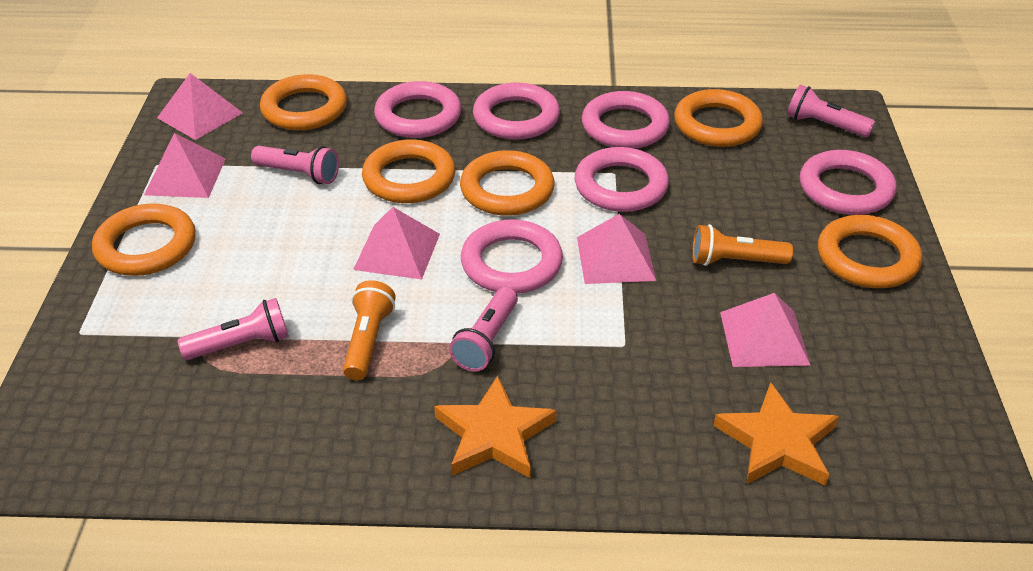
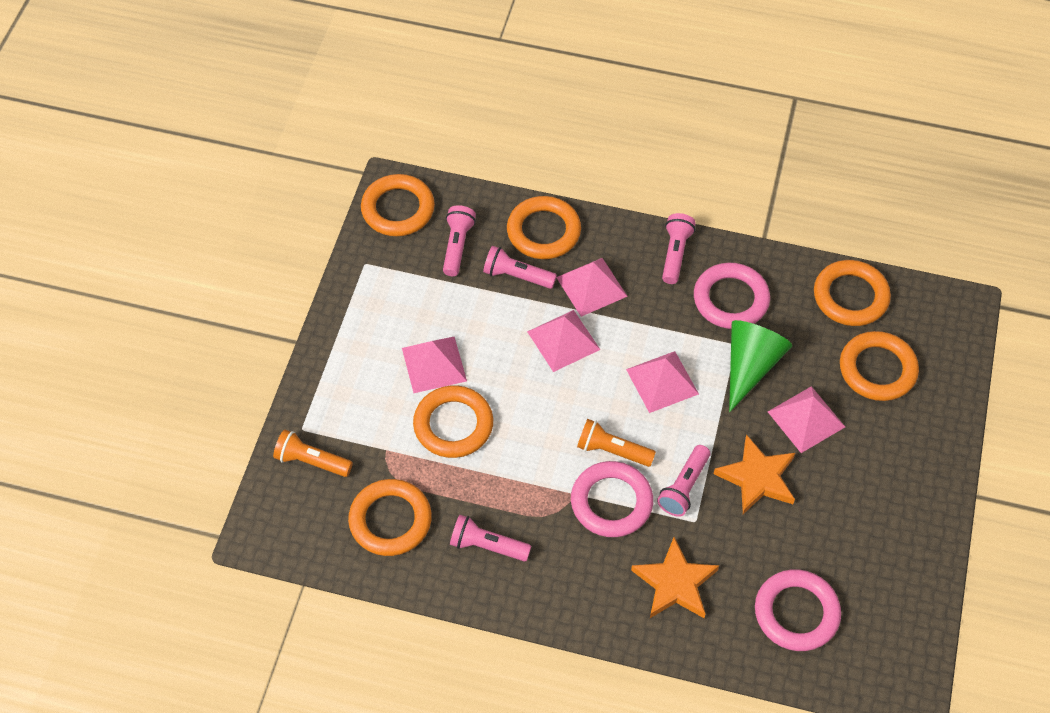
green cone: none = 0 -> [729,320,792,412] = 1
pink flashlight: [178,298,289,360] [251,146,339,184] [449,287,518,372] [787,85,875,137] = 4 -> [443,205,476,276] [450,515,531,561] [483,246,557,289] [657,445,710,517] [662,213,696,284] = 5
pink ring: [374,81,461,138] [461,219,563,294] [473,83,560,140] [575,147,669,212] [582,91,670,149] [800,150,896,215] = 6 -> [571,461,653,537] [694,262,770,329] [755,569,841,651] = 3

